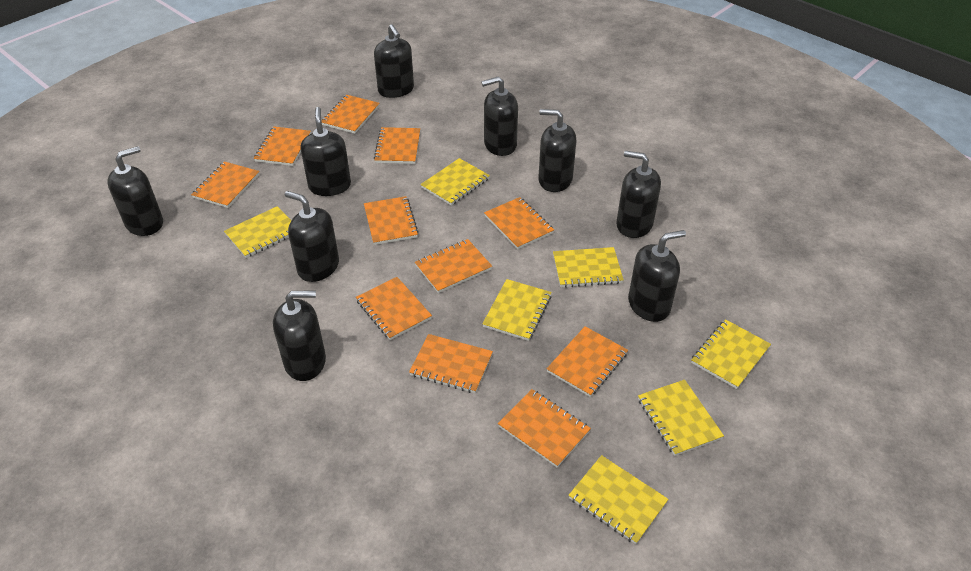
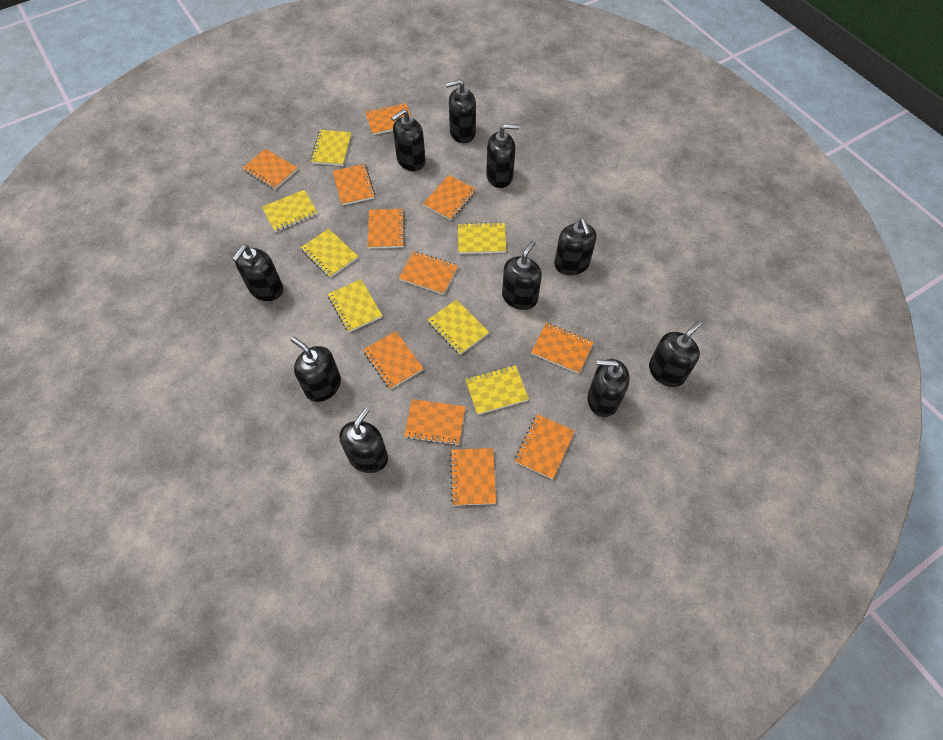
black soap dispenser: [107,146,163,236] [273,291,326,381] [285,191,339,282] [301,107,351,196] [374,24,414,98] [481,76,518,156] [538,109,576,192] [616,151,661,238] [628,230,686,322] = 9 -> [233,245,283,301] [291,337,341,402] [339,407,388,473] [391,109,426,171] [446,79,476,143] [486,124,520,188] [502,240,542,310] [554,219,597,275] [587,359,630,417] [649,321,703,387] = 10

